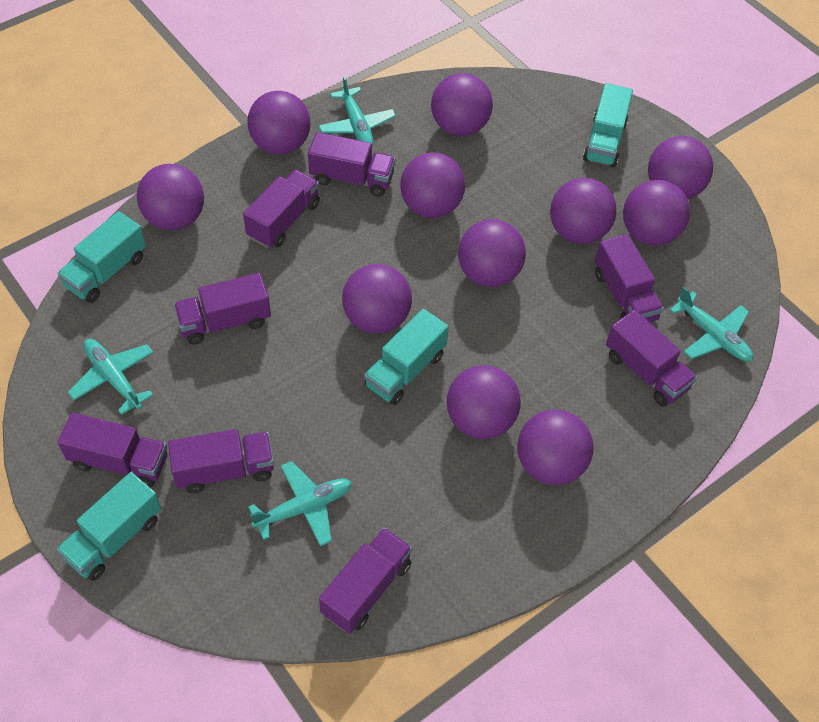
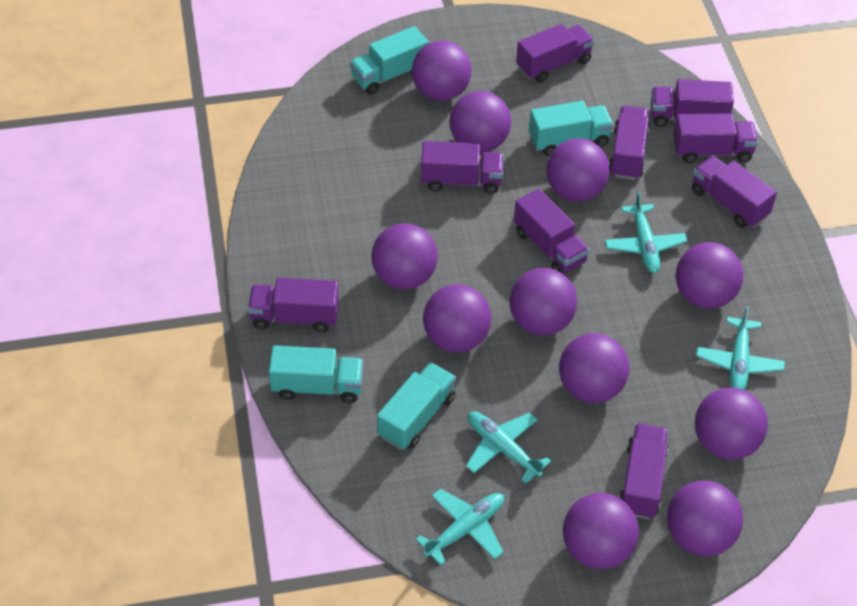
purple truck: [57,413,168,487] [168,429,274,493] [174,273,271,345] [243,170,320,248] [308,132,395,196] [319,527,412,634] [595,234,664,322] [606,310,697,407] = 8 -> [248,278,339,333] [421,141,503,194] [514,189,589,274] [516,24,594,83] [609,105,649,180] [619,423,668,519] [651,79,734,127] [673,113,758,163] [692,156,777,228] = 9

